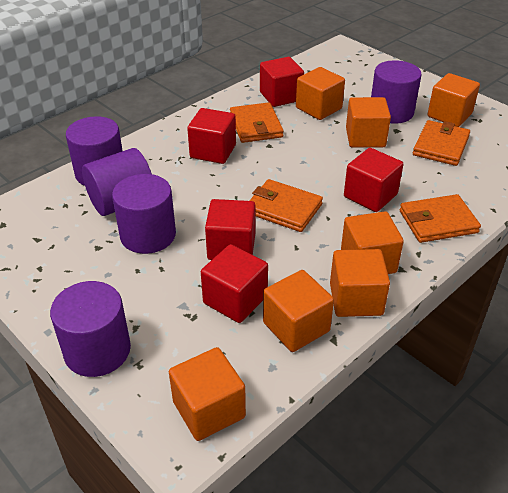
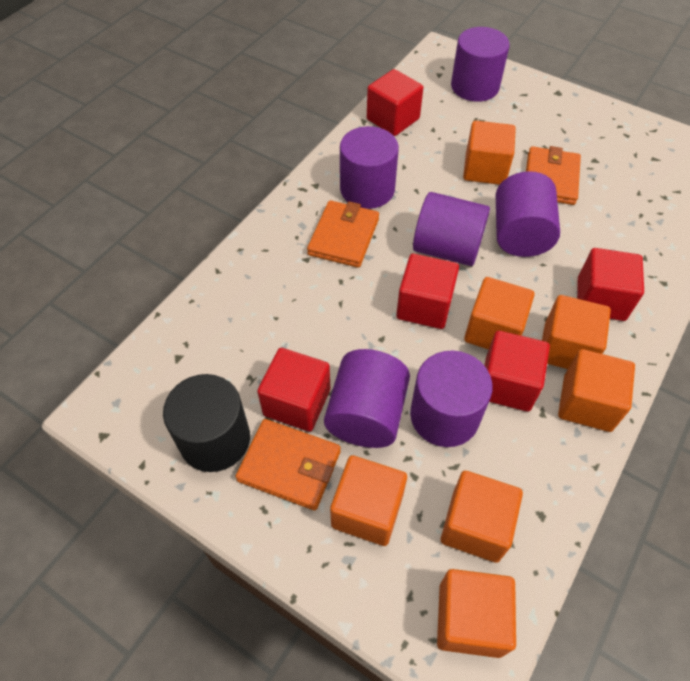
black cylinder: none = 0 -> [163,374,250,472] = 1
orange wallet: [230,102,284,143] [249,179,323,232] [400,194,481,243] [413,120,470,166] = 4 -> [235,419,341,511] [307,200,379,268] [526,146,581,205] = 3
purple cylinder: [50,281,131,377] [66,116,123,186] [82,148,152,216] [112,174,176,254] [371,60,422,124] = 5 -> [324,349,410,448] [340,126,399,209] [410,350,493,447] [413,192,490,266] [451,27,510,102] [496,171,560,257] = 6

